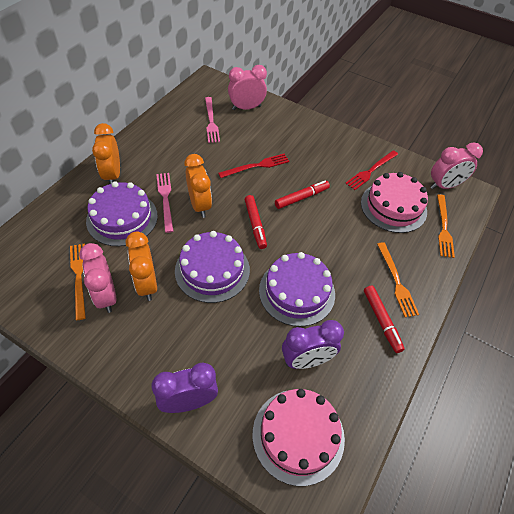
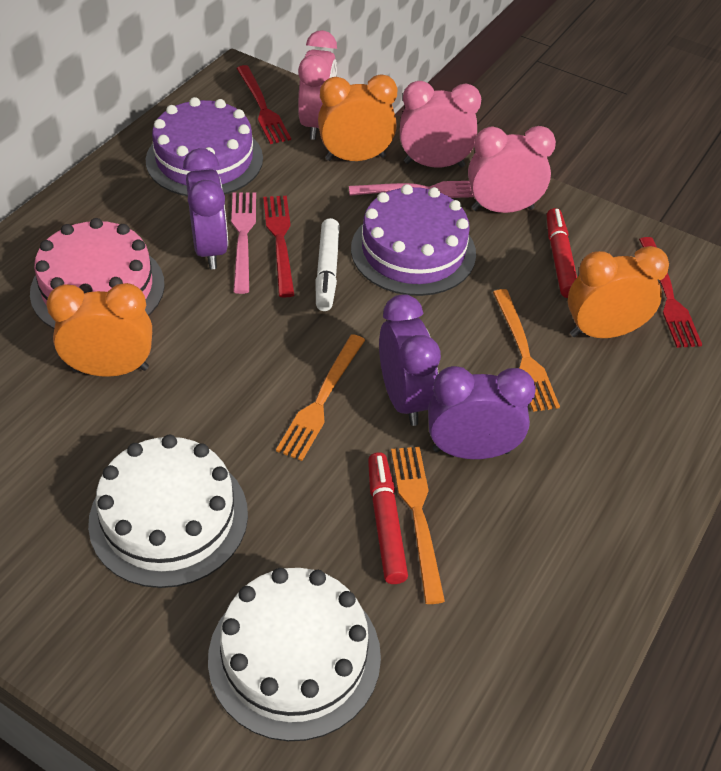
pink cake: [253,389,345,486] [361,172,428,233] = 2 -> [30,218,165,329] = 1
purple cake: [86,181,158,246] [175,231,250,303] [259,252,335,327] = 3 -> [146,97,263,196] [351,184,476,296] = 2
purple clock: [152,362,218,413] [282,320,344,369] = 2 -> [183,148,228,269] [379,294,441,426] [428,366,536,459] = 3
red fork: [218,154,289,178] [345,150,398,190] = 2 -> [236,65,291,144] [263,196,295,298] [639,237,702,348] = 3
red marker: [244,195,267,249] [275,181,330,209] [364,286,405,353] = 3 -> [368,452,408,584] [547,208,577,298] = 2
white cake: none = 0 -> [88,435,248,588] [208,568,381,741] = 2
white marker: none = 0 -> [315,218,340,311] = 1

